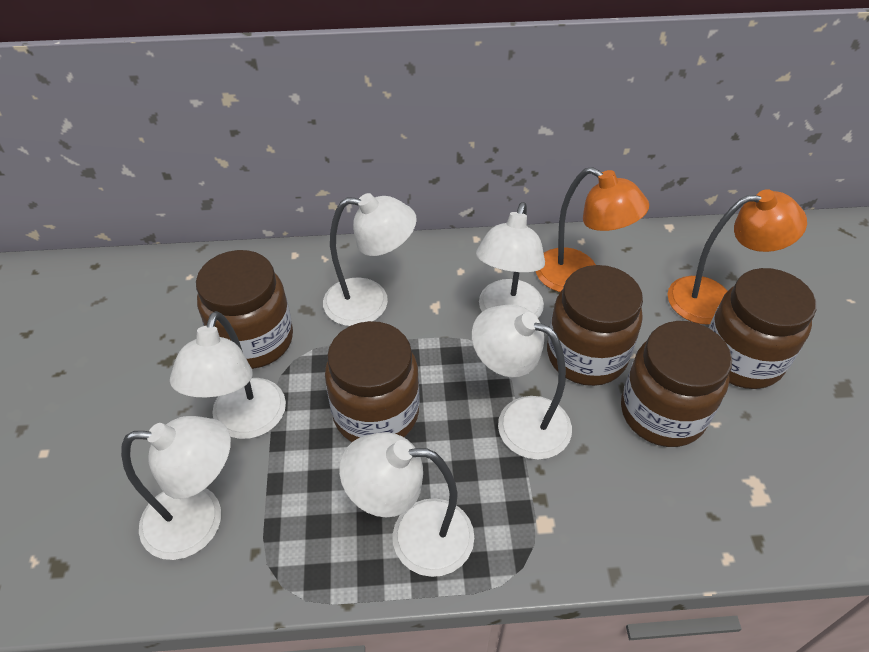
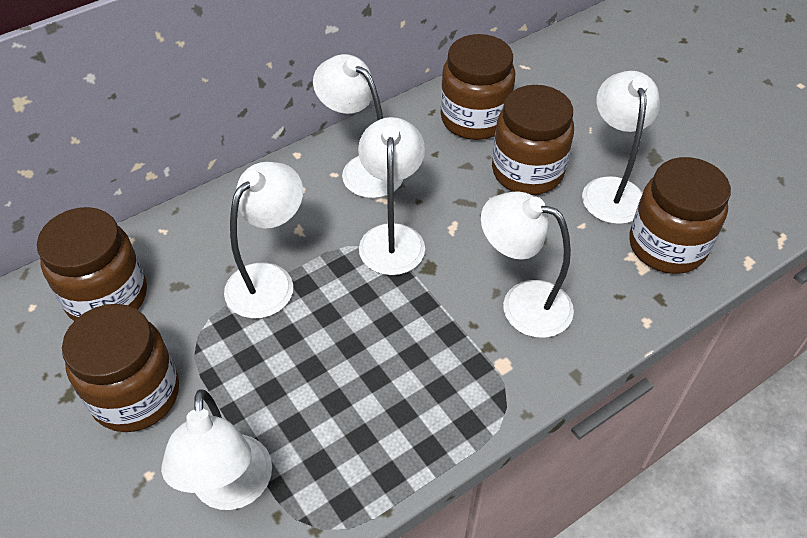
orange lamp: [536,167,649,292] [667,189,807,325] = 2 -> none = 0

